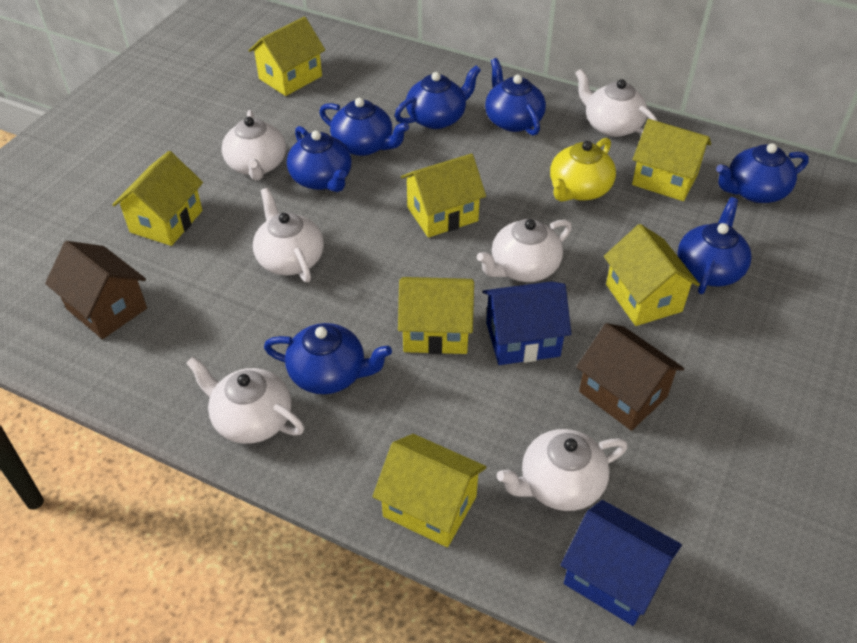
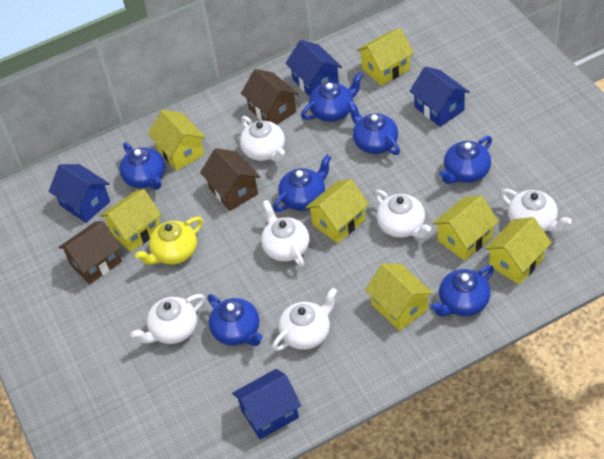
blue house: [483,281,572,365] [561,500,682,626] = 2 -> [49,164,110,223] [232,369,301,439] [286,40,342,96] [410,66,469,127] = 4
brown house: [45,241,147,339] [576,323,684,431] = 2 -> [59,221,122,285] [200,148,260,211] [241,69,299,124] = 3

